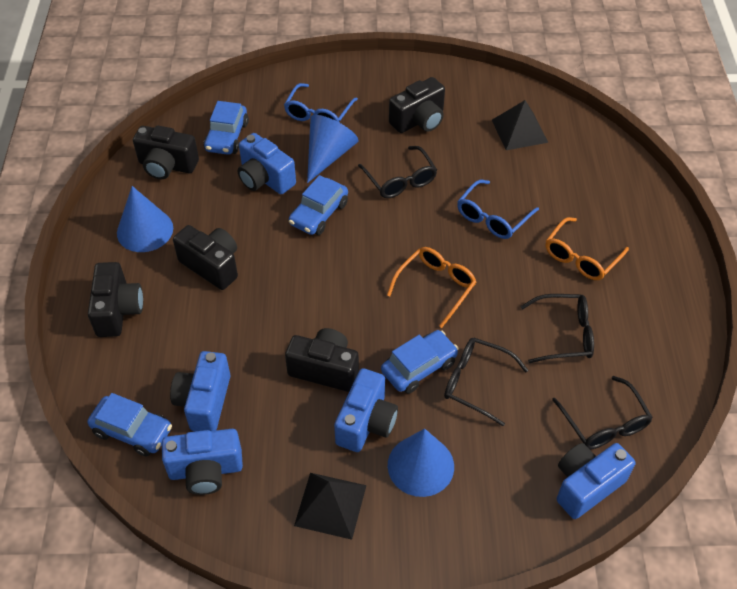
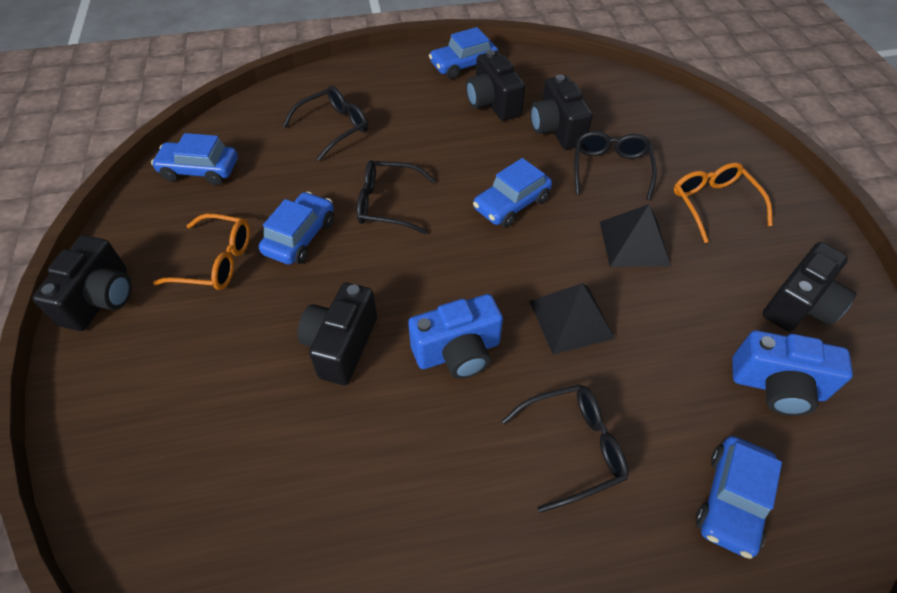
blue camera: [162,429,243,495] [170,351,230,431] [238,133,296,194] [334,368,398,452] [557,443,636,519] = 5 -> [408,294,503,379] [732,330,853,416] = 2
blue car: [88,393,172,457] [204,101,249,155] [289,175,348,235] [381,330,459,394] = 4 -> [151,133,238,185] [259,192,334,265] [429,27,498,79] [473,158,552,228] [696,436,782,559] = 5
blue cone: [117,186,173,252] [307,115,358,183] [388,428,454,497] = 3 -> none = 0
blue glasses: [284,83,358,123] [457,180,539,239] = 2 -> none = 0

